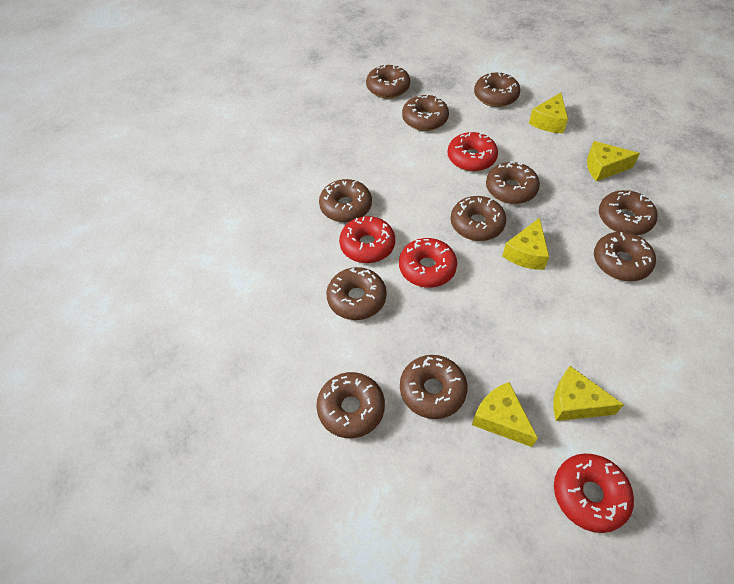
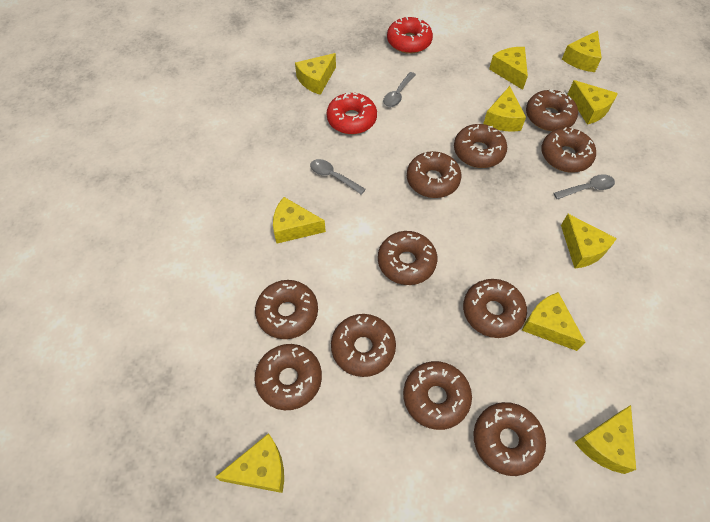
grey spoon: none = 0 -> [310,159,366,195] [383,72,416,107] [554,174,615,199] = 3
red donut: [339,216,395,263] [399,238,457,288] [447,132,498,171] [554,453,634,533] = 4 -> [327,92,377,134] [387,17,433,54] = 2
yellow cheese: [472,382,538,447] [502,218,549,270] [529,93,568,133] [553,366,624,421] [587,141,640,181] = 5 -> [215,433,284,493] [273,197,326,244] [295,53,336,95] [483,86,526,132] [489,47,528,90] [522,292,586,351] [561,214,617,268] [562,31,602,72] [568,80,618,125] [574,405,636,474] = 10

